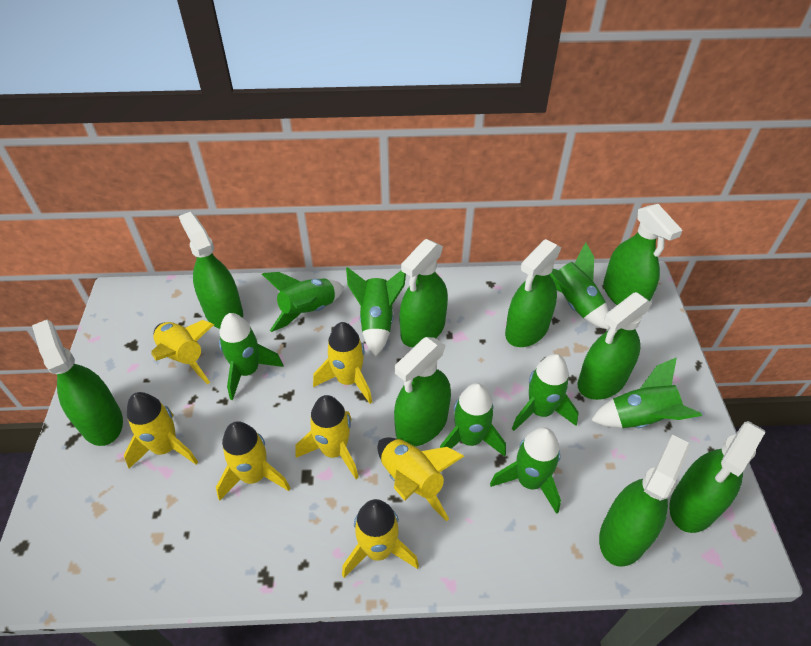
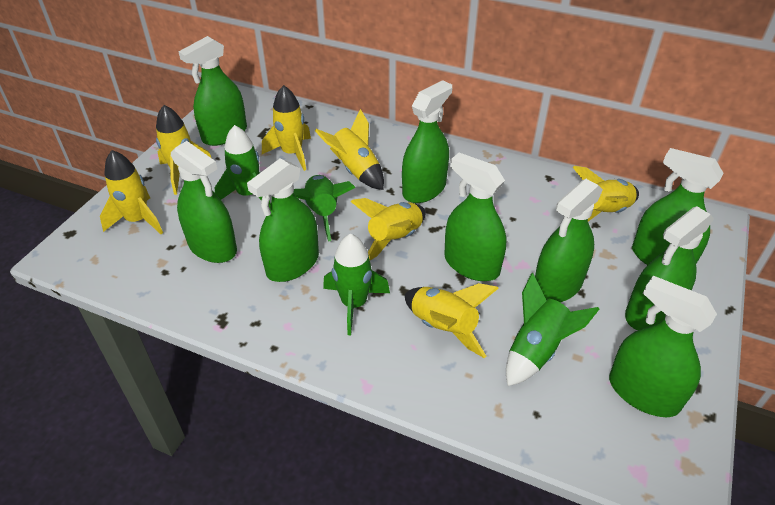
green rocket: [219,313,284,400] [262,272,344,332] [346,267,406,356] [440,383,506,457] [490,427,561,514] [512,354,579,431] [550,242,609,330] [591,357,702,428] = 8 -> [215,125,271,208] [294,175,356,242] [323,234,390,335] [506,273,599,386] = 4

